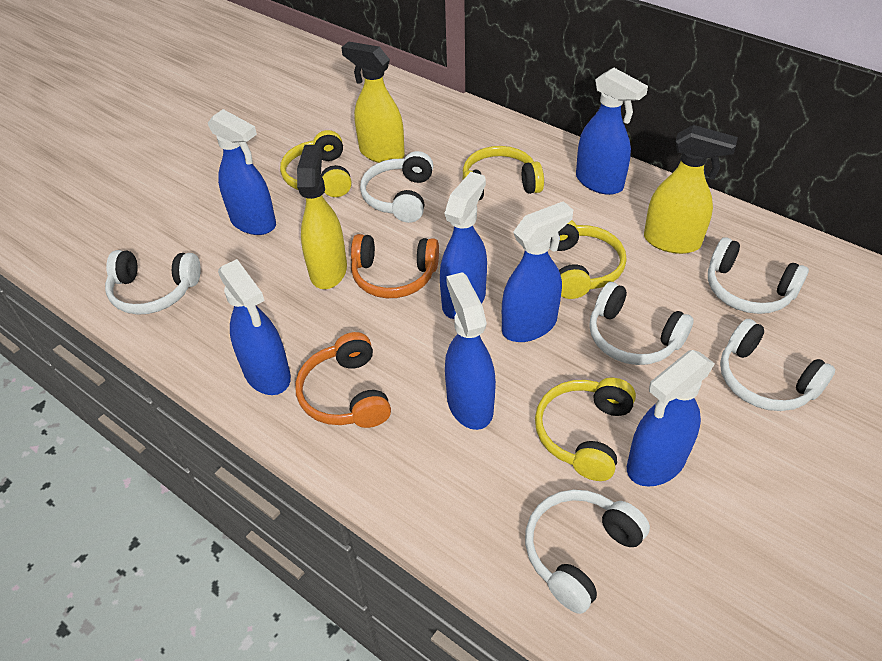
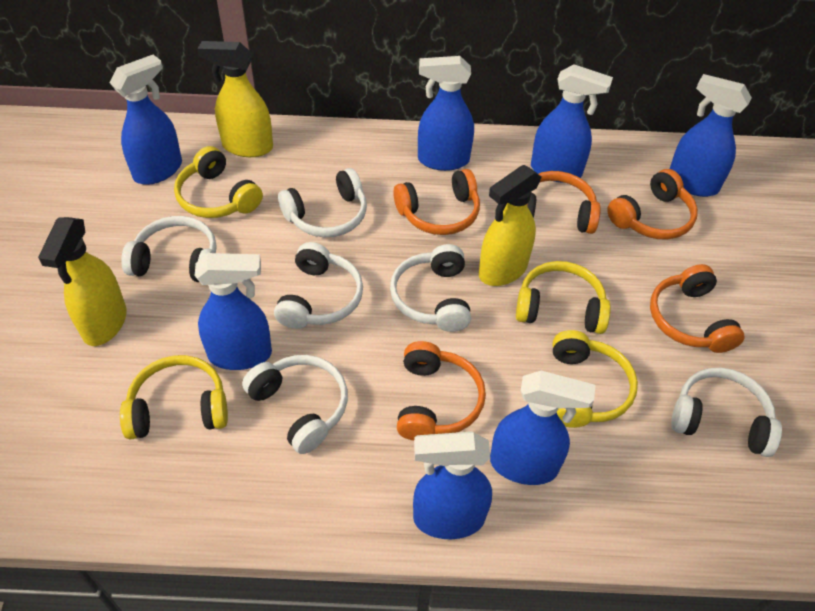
orange headphones: [295,332,391,428] [351,234,439,298] = 2 -> [393,169,480,235] [397,341,486,440] [527,171,601,234] [607,169,698,239] [650,264,744,353] = 5

